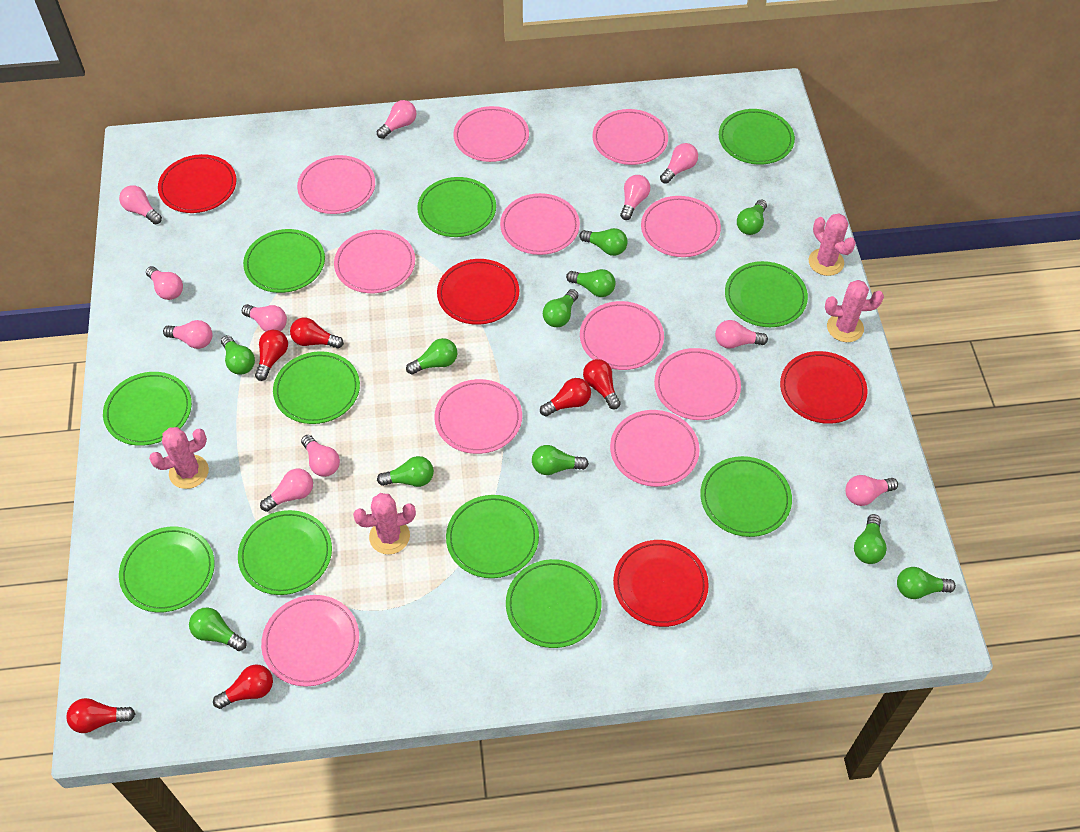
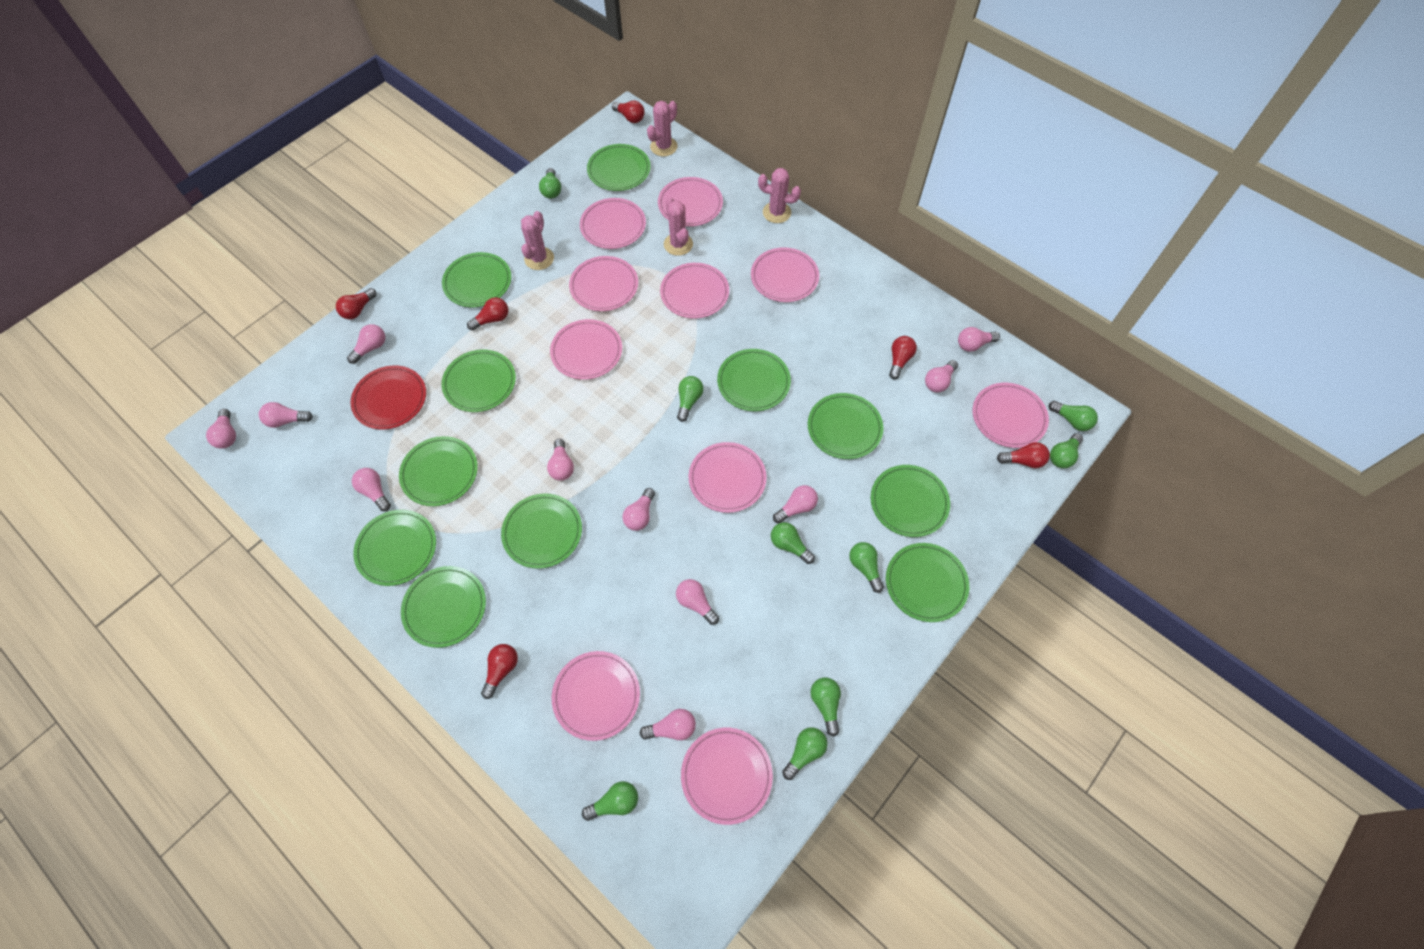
green light bulb: [189,608,246,651] [221,335,255,374] [377,456,434,487] [406,338,457,375] [532,445,589,475] [543,289,578,327] [566,269,615,297] [579,228,628,256] [737,199,767,235] [854,514,887,564] [897,567,956,599] = 11 -> [539,168,561,199] [582,781,638,821] [677,376,704,422] [771,522,815,564] [782,727,828,780] [810,677,841,737] [849,542,884,593] [1049,401,1098,431] [1050,433,1083,468] = 9
pink plate: [261,595,359,687] [297,155,375,214] [334,230,415,293] [434,379,522,454] [454,106,529,162] [500,193,580,255] [580,301,664,370] [592,109,668,165] [610,410,700,487] [641,196,721,257] [654,348,741,420] = 11 -> [550,319,622,380] [552,651,640,741] [569,256,638,311] [580,198,646,249] [658,177,723,227] [660,263,729,319] [681,728,773,825] [688,442,767,513] [751,247,819,302] [973,383,1049,448] = 10
red plate: [158,154,236,213] [437,259,519,325] [613,540,709,627] [780,351,867,424] = 4 -> [351,366,426,430] = 1

